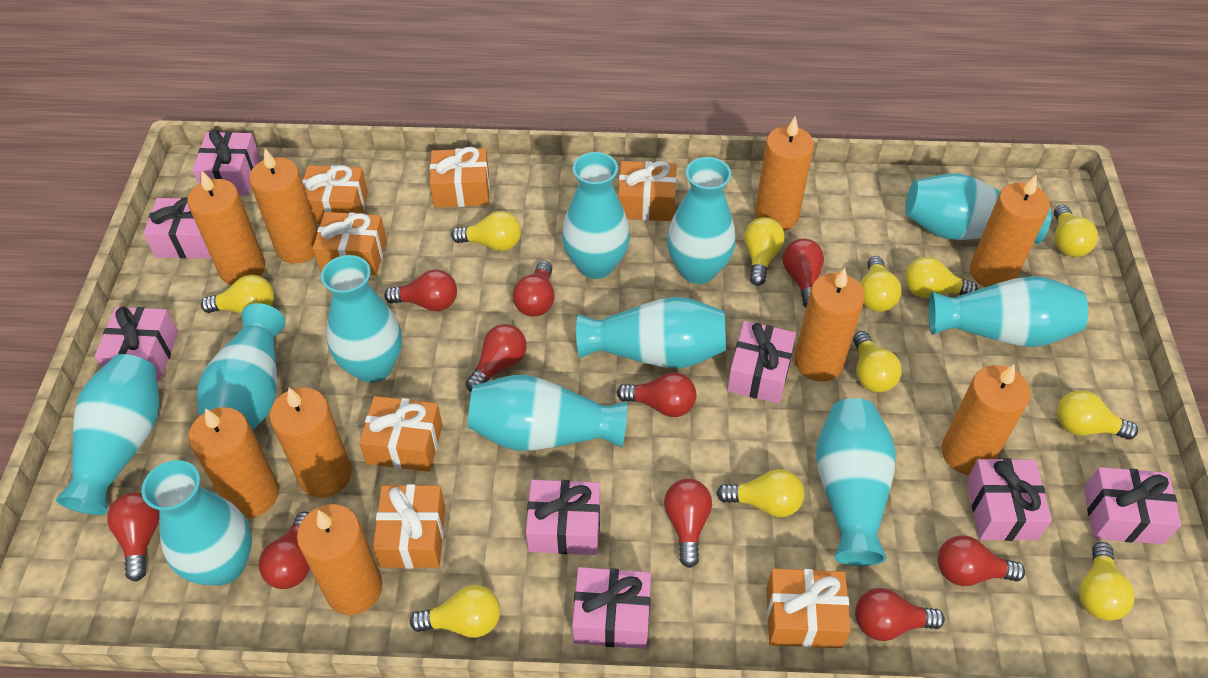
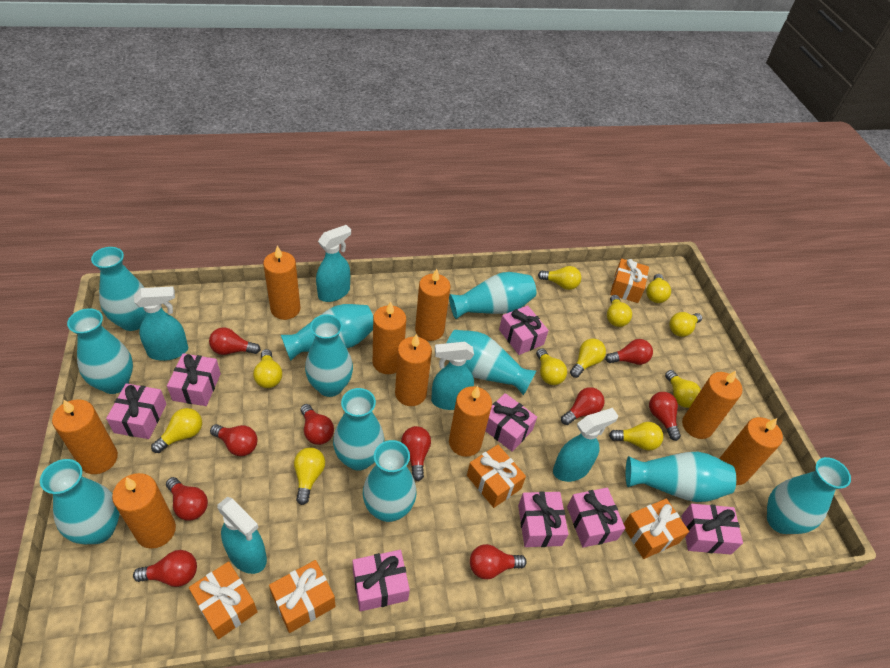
orange gift: [302,165,368,224] [313,212,387,275] [359,396,443,472] [373,484,445,569] [430,147,490,208] [618,161,677,221] [767,568,851,648] = 7 -> [189,561,258,639] [269,560,336,633] [467,445,526,508] [610,259,649,303] [624,498,689,559] = 5
turquoise spray bottle: none = 0 -> [134,287,188,361] [217,497,267,574] [316,225,351,302] [431,342,474,410] [553,408,618,482] = 5

